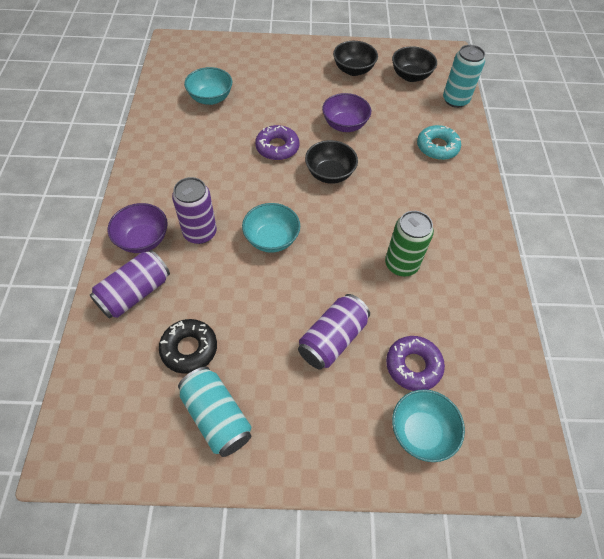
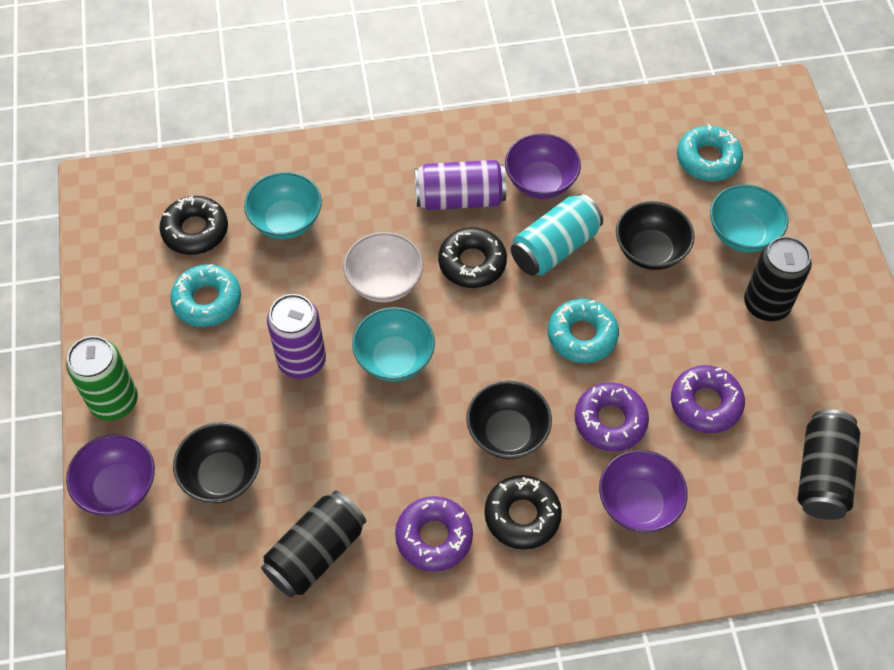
black can: none = 0 -> [261,491,366,598] [744,236,812,321] [797,409,860,520] = 3
black donut: [159,319,217,374] = 1 -> [159,196,228,255] [438,227,507,288] [485,475,562,550] = 3
purple bowl: [108,203,168,253] [322,93,371,132] = 2 -> [66,434,155,516] [505,134,581,199] [599,450,688,533] = 3
purple can: [90,250,170,319] [172,177,217,244] [298,294,370,370] = 3 -> [267,294,326,379] [415,160,506,210] = 2
purple donut: [255,125,299,160] [386,336,445,391] = 2 -> [395,496,473,572] [575,383,649,451] [671,365,745,433] = 3
turquoise can: [178,367,252,457] [443,45,485,108] = 2 -> [511,194,603,276] = 1
turquoise donut: [417,125,461,160] = 1 -> [170,264,241,327] [548,299,619,363] [677,124,743,181] = 3
white bowl: none = 0 -> [344,232,423,302] = 1

